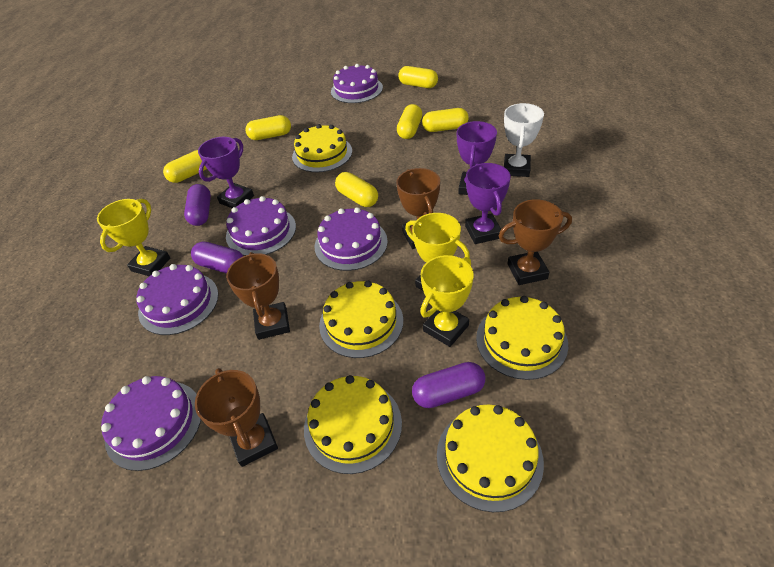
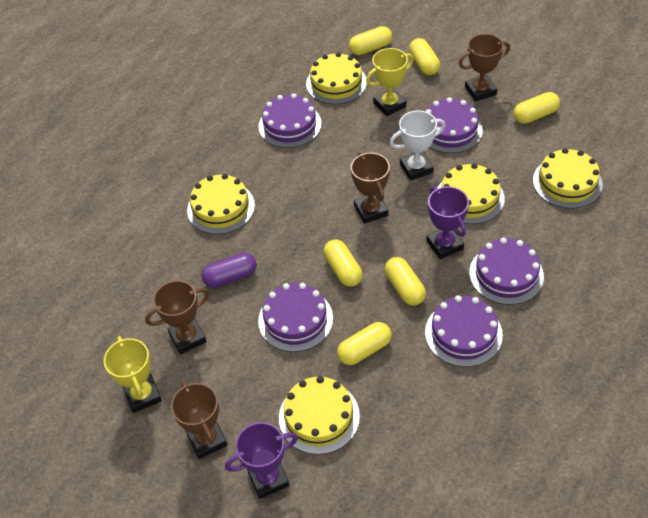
purple capsule: [184,184,211,226] [191,241,243,274] [412,362,485,408] = 3 -> [202,253,257,288] = 1
purple trophy: [198,137,254,208] [457,121,497,195] [465,163,511,244] = 3 -> [225,422,298,499] [426,186,469,259] = 2
yellow trophy: [97,199,170,276] [405,213,470,290] [420,255,474,347] = 3 -> [104,336,162,413] [366,48,414,116] = 2

